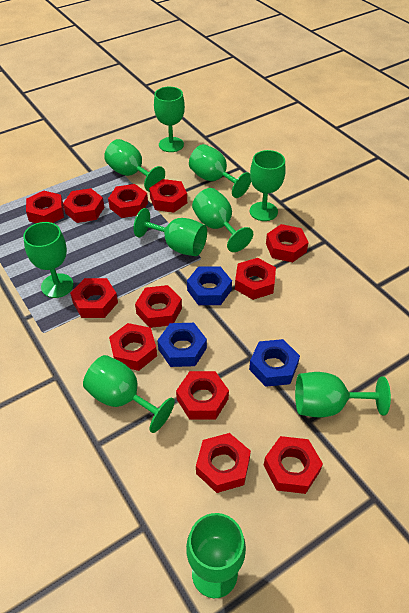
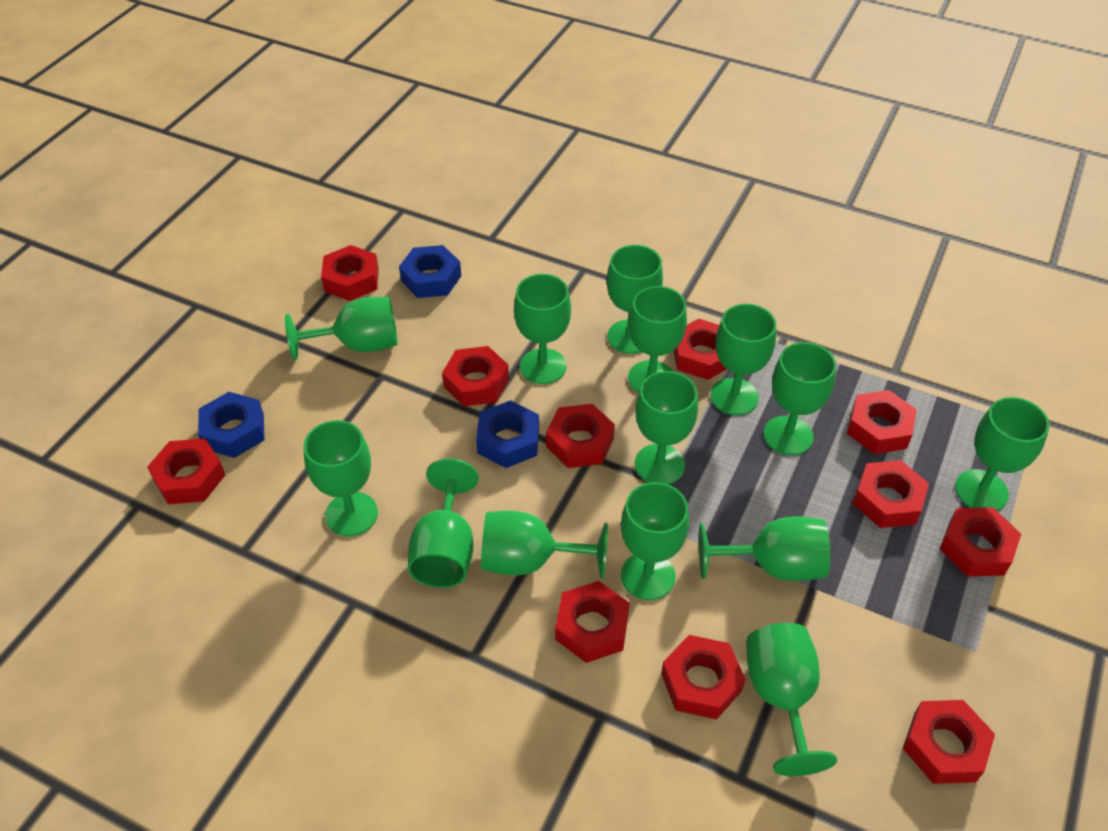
green goblet: [23,222,74,298] [83,355,175,433] [104,139,165,192] [134,208,207,256] [154,87,185,152] [186,513,246,598] [189,144,251,198] [192,188,253,252] [250,150,286,221] [295,372,391,417] = 10 -> [285,297,398,360] [304,420,378,536] [408,458,479,588] [481,511,608,578] [514,274,571,384] [607,245,663,354] [621,482,689,600] [628,286,687,393] [635,371,698,484] [699,516,830,581] [710,304,776,415] [746,623,837,776] [764,342,836,455] [955,397,1050,511] = 14
red nut: [26,191,64,223] [63,188,105,223] [70,278,118,318] [108,184,148,218] [109,323,157,371] [135,285,182,328] [149,179,187,213] [176,371,229,420] [196,433,251,493] [235,258,276,300] [264,436,323,494] [266,224,309,262] = 12 -> [147,438,225,504] [321,245,379,301] [442,346,509,407] [546,404,615,468] [555,581,630,663] [661,635,746,720] [673,319,727,380] [847,390,917,454] [853,460,929,528] [903,700,995,784] [940,507,1021,576] = 11

